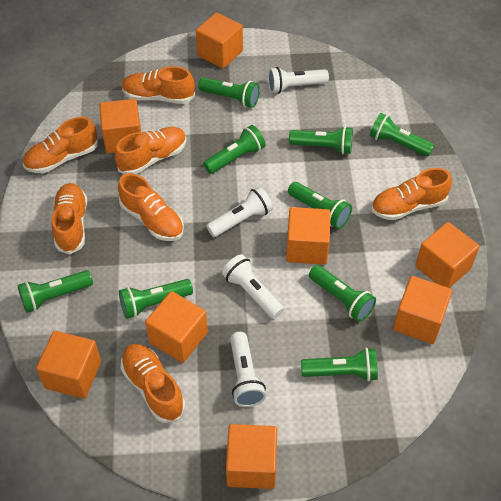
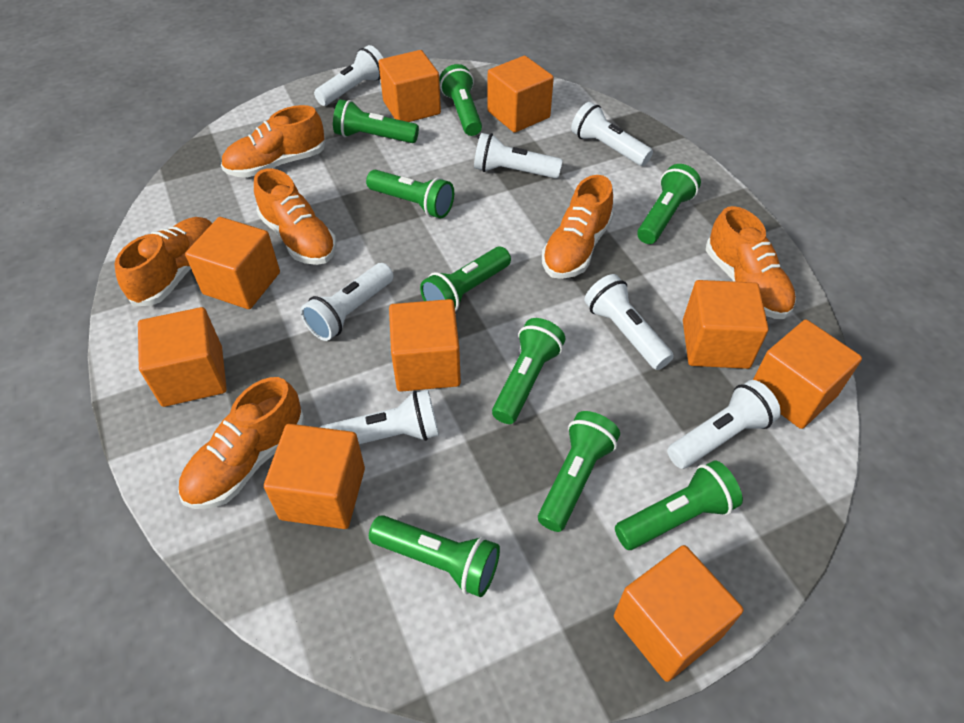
orange cube: [36,331,101,399] [99,99,141,153] [145,291,208,363] [196,12,243,68] [226,424,277,489] [286,207,331,265] [393,276,452,344] [415,222,480,288] = 8 -> [138,307,227,407] [185,217,280,309] [264,424,365,529] [379,50,441,122] [389,299,461,392] [487,56,554,133] [614,545,743,682] [683,280,769,369] [753,320,862,429] = 9
orange shoe: [23,117,98,173] [52,183,87,255] [115,127,187,174] [118,173,184,241] [121,66,195,104] [121,344,185,423] [371,168,452,220] = 7 -> [114,217,212,306] [178,377,305,509] [221,105,325,177] [254,168,336,265] [542,175,613,279] [706,206,796,319] = 6
white flashlight: [206,187,273,237] [222,254,284,319] [230,332,266,407] [268,67,329,94] = 4 -> [301,263,394,341] [314,45,383,106] [320,390,439,444] [474,133,563,178] [571,102,653,166] [584,274,674,370] [667,380,781,469] = 7

